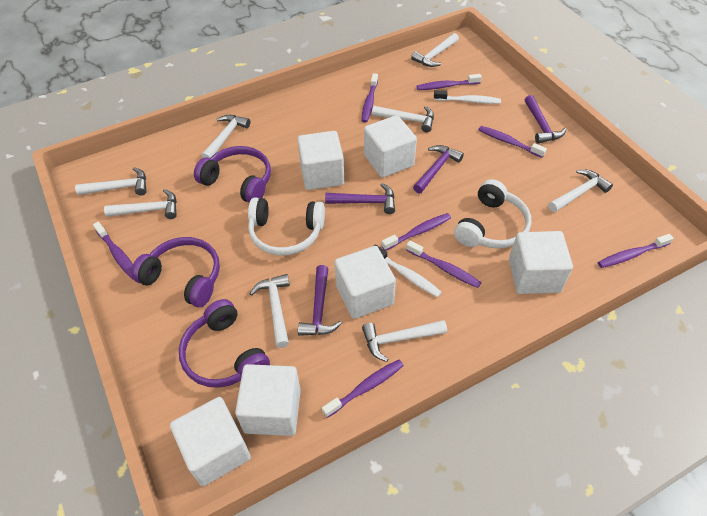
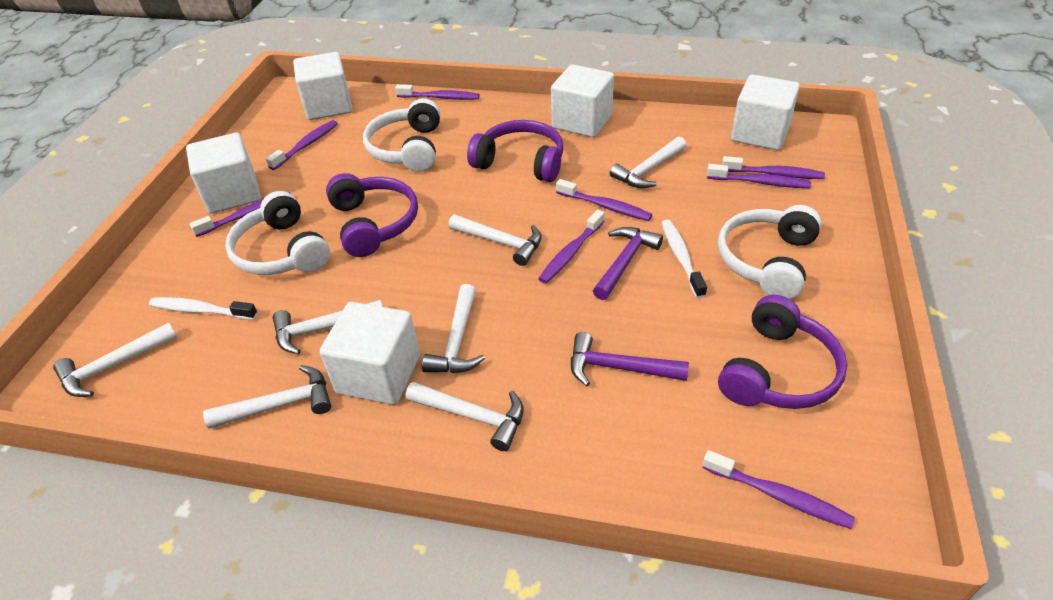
purple hammer: [298,265,342,336] [325,183,395,214] [413,145,464,193] [525,95,566,144] = 4 -> [571,332,689,386] [593,227,663,300] = 2
white cube: [170,397,251,486] [235,364,301,436] [297,131,344,190] [334,246,396,319] [364,115,417,178] [509,231,573,294] = 6 -> [186,133,261,214] [293,52,353,120] [320,302,420,405] [551,64,614,137] [731,75,800,150] = 5
white hammer: [75,167,146,195] [104,189,177,219] [202,115,250,158] [249,274,290,348] [362,320,447,362] [372,106,434,132] [411,33,459,67] [549,170,613,212] = 8 -> [53,322,177,397] [203,365,331,429] [273,300,383,355] [406,382,524,451] [422,284,485,373] [449,215,542,266] [610,136,686,188] = 7
white headphones: [248,197,325,256] [454,179,532,249] = 2 -> [225,191,330,275] [363,98,440,172] [718,205,822,299] = 3

